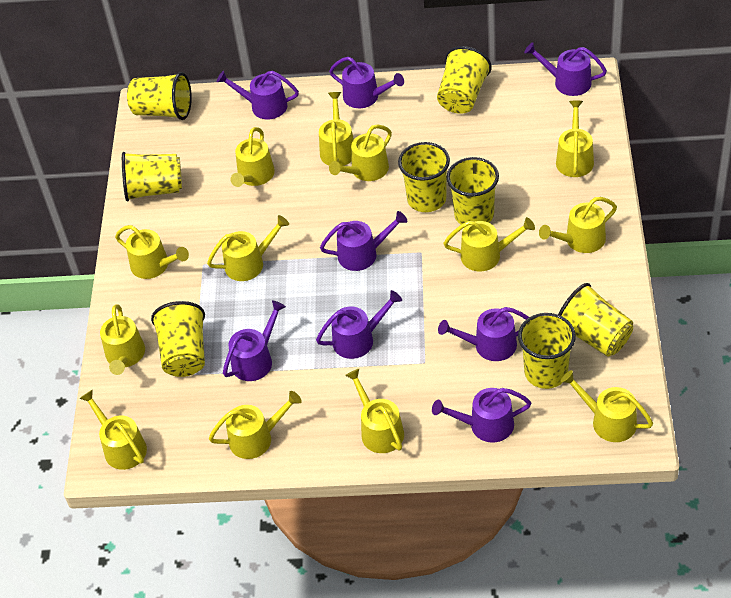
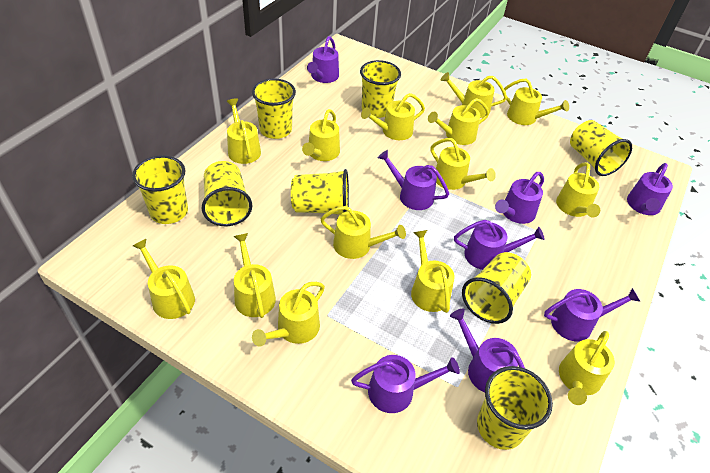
yellow watering can: [79,390,147,470] [100,304,145,375] [115,225,189,279] [207,215,289,281] [209,391,302,459] [231,127,275,187] [319,92,354,166] [329,124,392,181] [345,369,404,453] [444,217,535,272] [539,197,617,253] [556,101,594,177] [561,370,653,442] = 13 -> [133,239,195,319] [226,99,261,164] [234,233,276,318] [252,282,325,347] [302,109,340,161] [321,206,406,259] [361,93,425,140] [411,230,455,313] [428,98,489,145] [431,138,496,190] [440,72,507,118] [502,79,569,125] [556,162,600,218] [559,331,615,405] = 14

